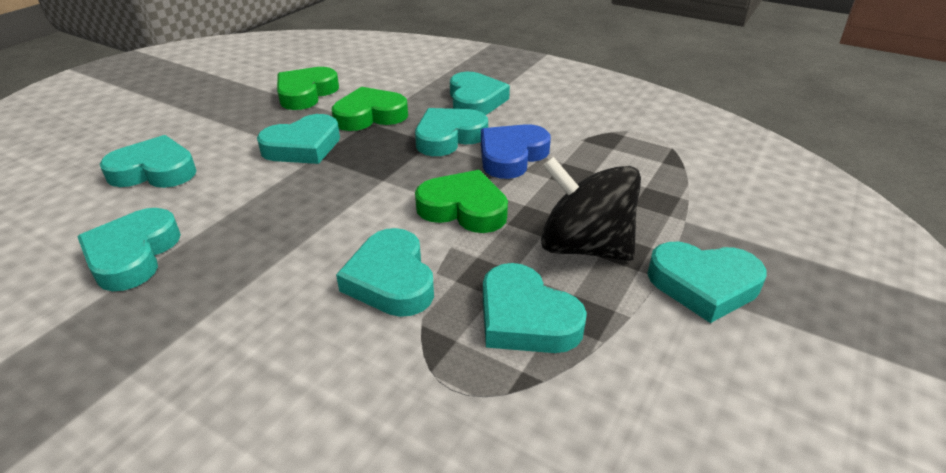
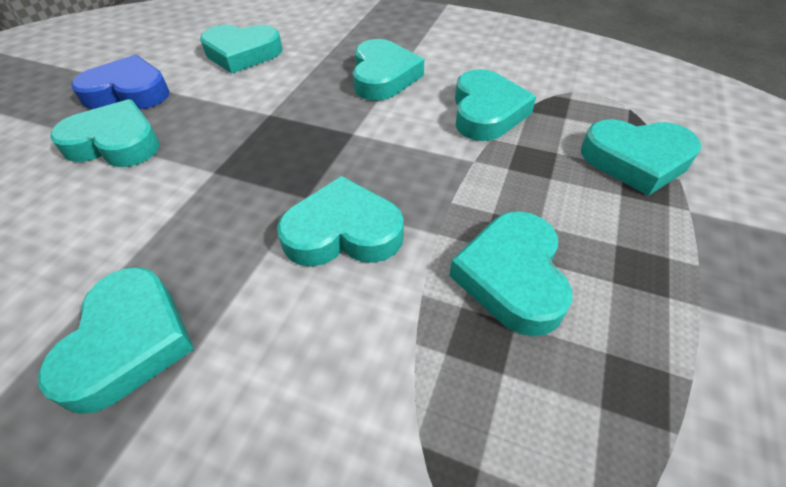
black spinning top: [541,157,641,261] = 1 -> none = 0
green heart: [277,67,339,110] [332,87,408,131] [415,170,508,233] = 3 -> none = 0

